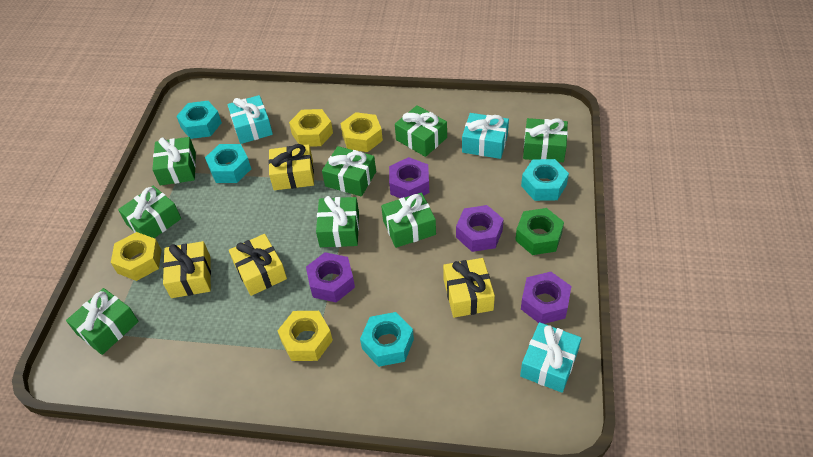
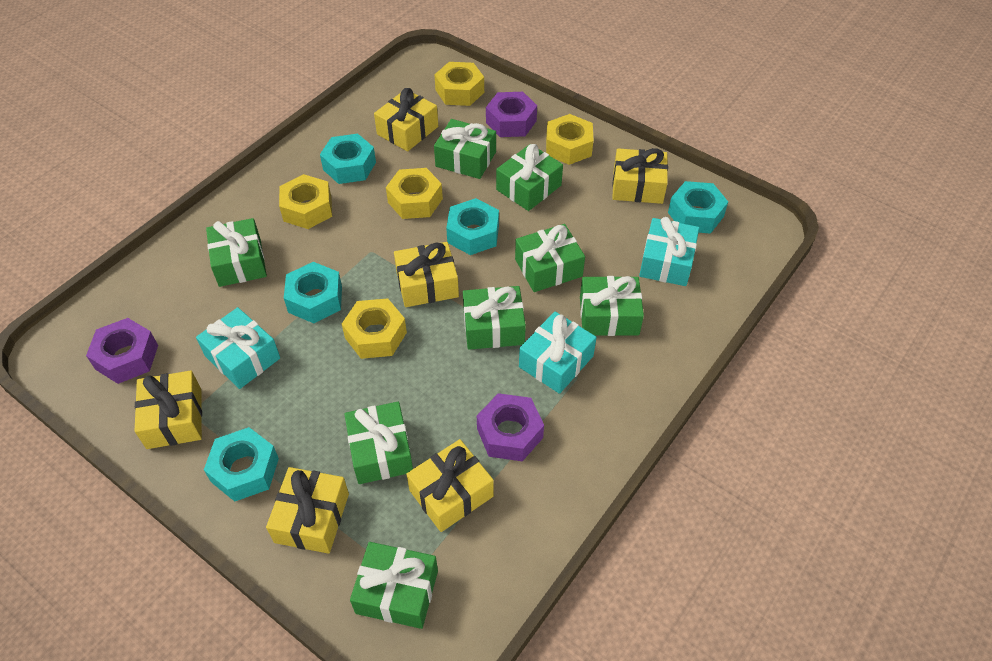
green nut: [515,208,564,255] = 1 -> none = 0
purple nut: [306,252,355,302] [389,157,429,198] [456,205,504,252] [521,272,571,324] = 4 -> [86,318,158,384] [477,393,544,461] [486,92,537,137] = 3
turquoise nut: [176,101,222,139] [205,144,251,183] [360,312,414,367] [521,159,569,201] = 4 -> [204,427,279,502] [284,262,342,323] [320,134,376,184] [446,198,499,255] [668,181,728,234] = 5
yellow gift: [163,241,211,298] [229,234,287,296] [268,144,314,190] [443,258,495,318] = 4 -> [135,370,202,449] [266,467,349,554] [374,88,438,152] [394,242,459,307] [406,439,494,532] [612,148,668,204] = 6
yellow nut: [111,232,161,281] [277,311,333,361] [289,109,333,147] [340,112,383,152] = 4 -> [279,174,332,229] [342,298,407,359] [386,168,443,219] [434,62,484,106] [546,114,593,165] = 5

